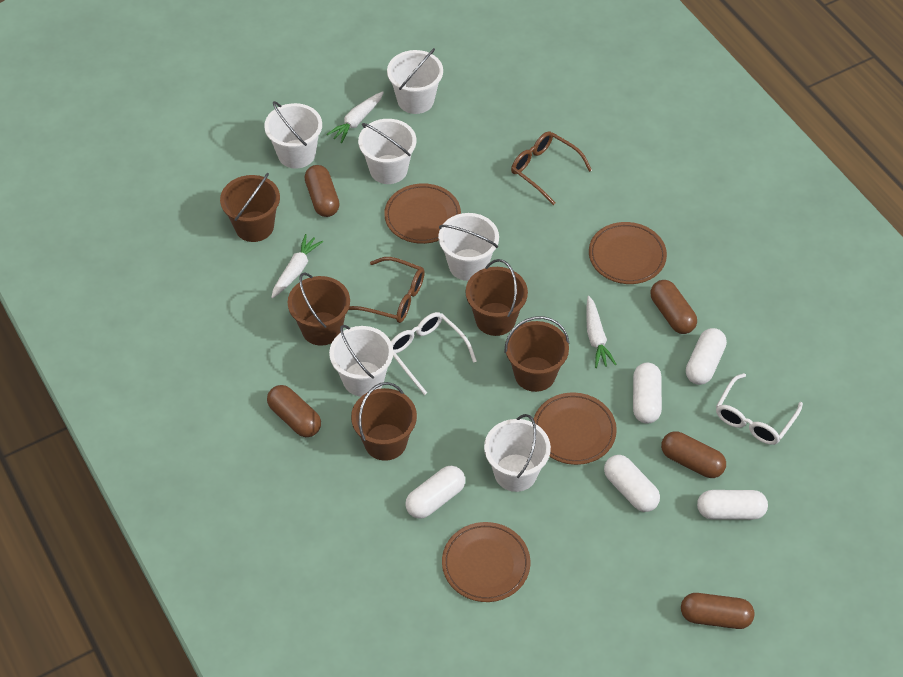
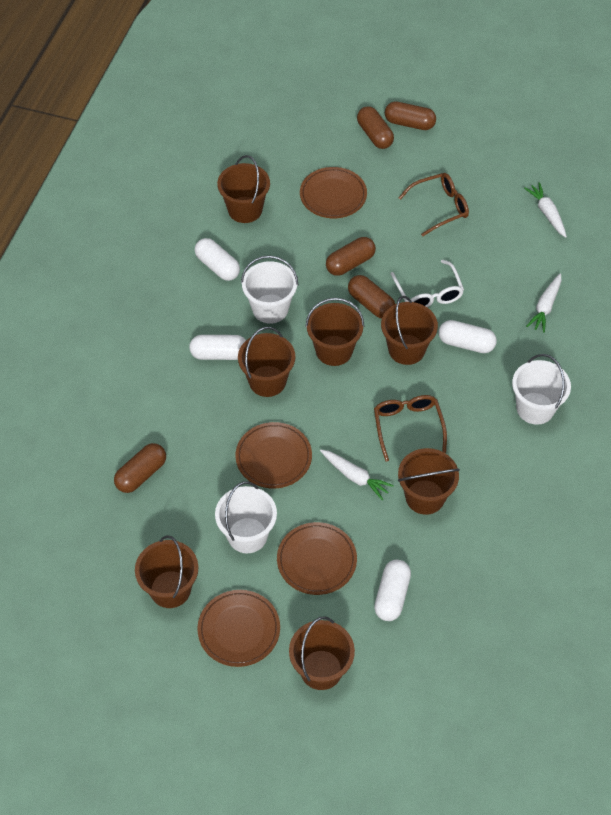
brown bucket: [220,173,280,242] [288,273,350,346] [351,382,417,461] [466,259,528,336] [504,316,570,392] = 5 -> [135,535,198,608] [217,155,270,223] [238,327,295,397] [289,616,355,690] [306,298,364,366] [381,296,438,365] [398,448,460,515] = 7
white bucket: [264,101,322,169] [329,325,393,396] [358,119,416,184] [387,48,443,114] [438,213,499,281] [484,414,551,492] = 6 -> [215,481,277,554] [241,255,298,324] [512,354,571,425] = 3
white capsule: [405,466,465,519] [604,455,660,512] [633,363,662,423] [686,328,727,385] [697,490,768,520] = 5 -> [189,335,246,360] [195,238,240,281] [374,560,411,621] [439,320,497,353] = 4
white glasses: [391,312,477,395] [716,373,803,445] = 2 -> [391,260,464,308] = 1

